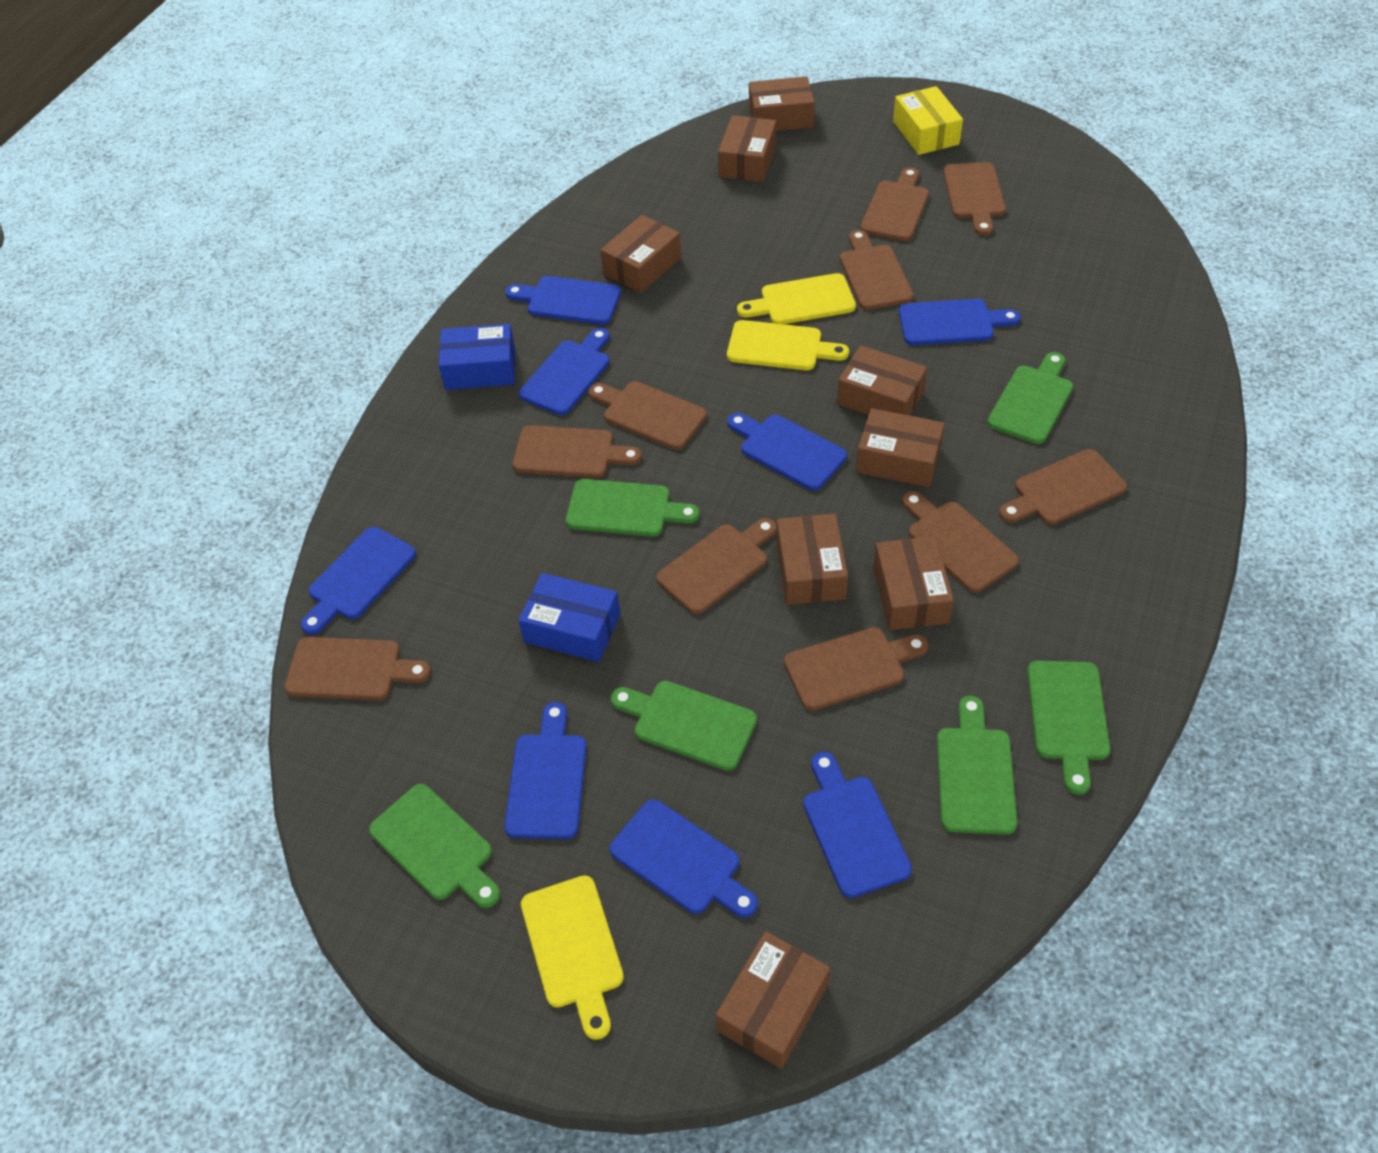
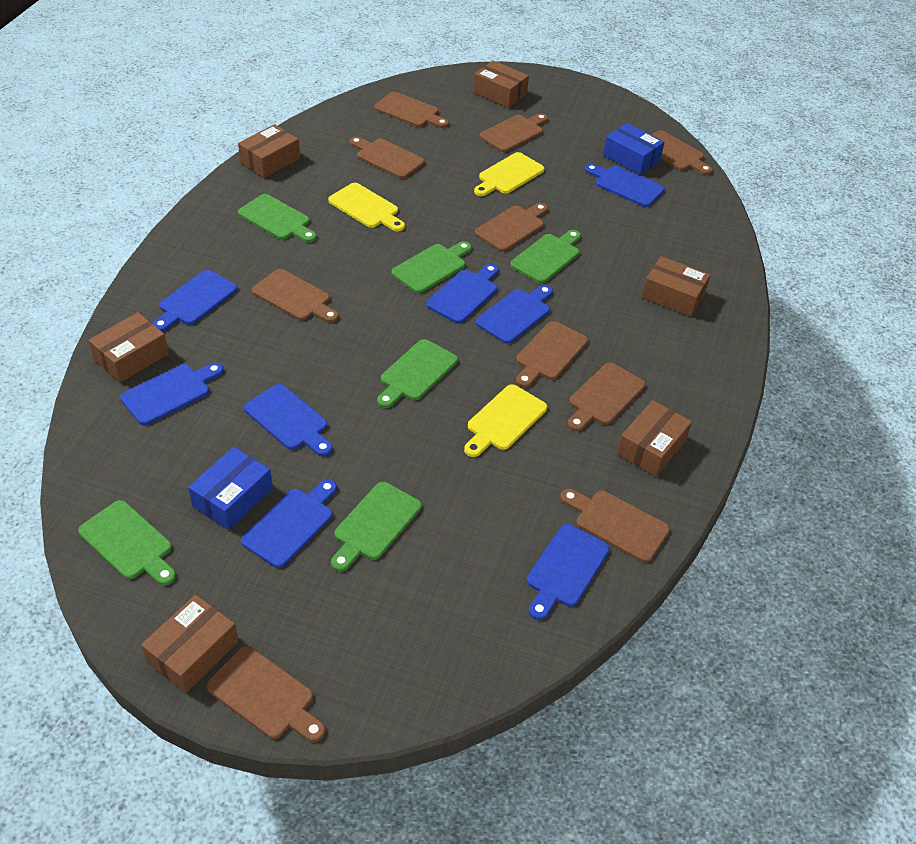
brown box: [601,215,681,293] [716,931,830,1069] [718,115,776,182] [749,76,815,131] [776,514,848,605] [837,345,927,416] [856,408,945,487] [873,536,954,630] = 8 -> [89,312,169,383] [141,595,239,693] [238,124,300,178] [473,61,529,108] [617,400,692,477] [642,256,711,317] = 6
yellow box: [893,86,963,155] = 1 -> none = 0

